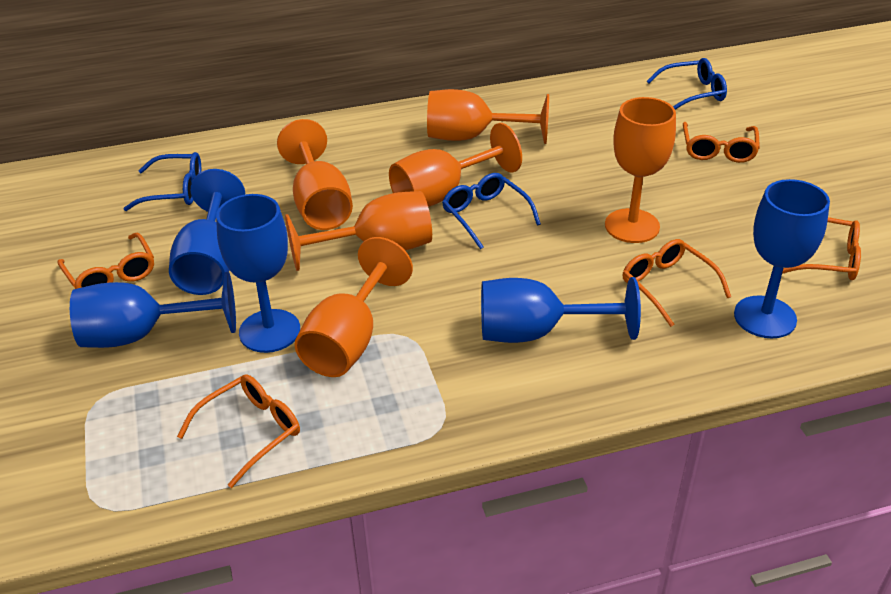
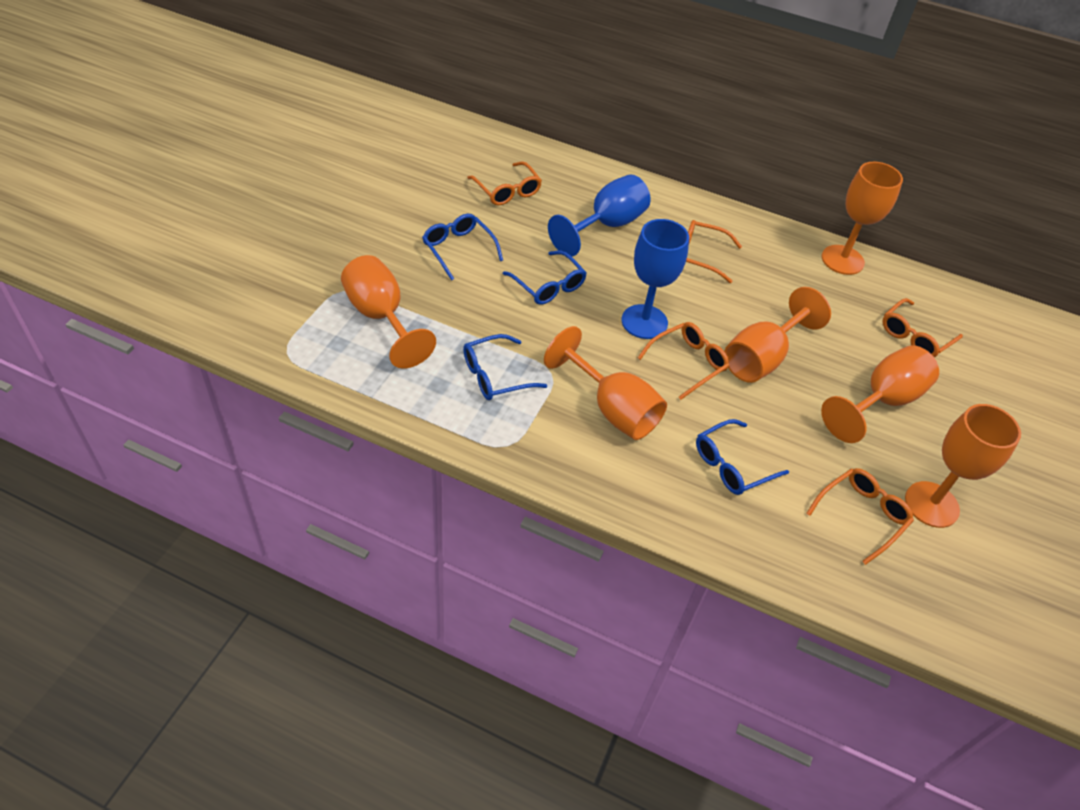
blue glasses: [123,152,201,211] [442,173,541,249] [647,58,727,110] = 3 -> [422,214,503,281] [463,334,548,400] [503,251,587,305] [696,419,789,495] = 4
blue goblet: [70,272,236,348] [169,169,245,295] [216,194,300,353] [481,277,641,343] [734,179,830,338] = 5 -> [548,174,651,257] [622,219,689,339] = 2

